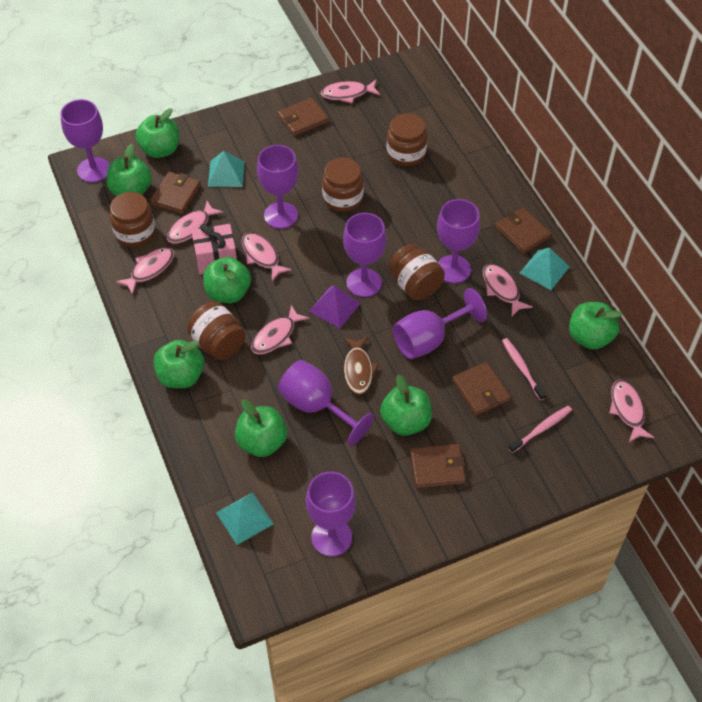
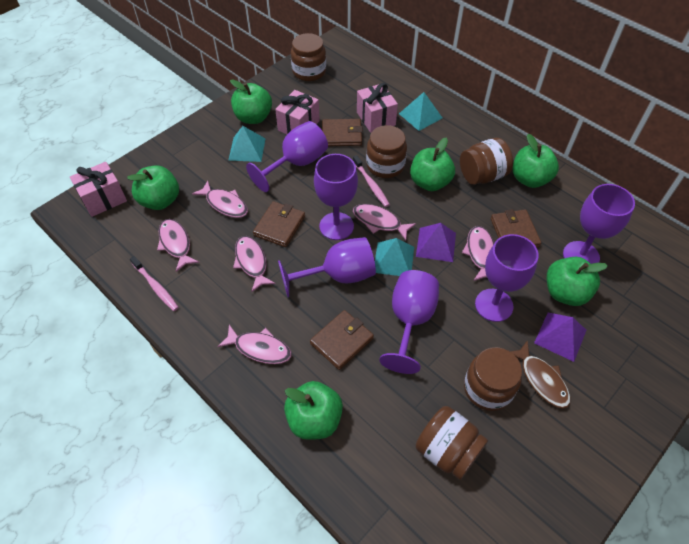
brown wallet: [150,172,201,214] [278,98,329,136] [410,444,466,488] [452,362,511,416] [496,207,551,254] = 5 -> [253,201,305,247] [310,310,374,370] [322,119,363,146] [491,209,541,248] = 4
green apple: [106,144,152,196] [135,108,179,158] [154,340,204,388] [203,257,251,303] [235,399,287,457] [380,374,432,436] [569,302,622,349] = 7 -> [127,165,179,210] [230,79,272,124] [284,381,343,440] [410,138,455,191] [512,134,559,188] [547,257,608,306] = 6
pink fish: [116,247,174,295] [167,201,223,243] [241,233,292,281] [251,305,309,354] [320,80,380,103] [483,264,532,316] [609,380,654,442] = 7 -> [157,219,199,272] [192,180,248,218] [217,325,292,364] [233,236,276,292] [353,204,416,240] [462,226,494,281] = 6
pink gift: [191,224,237,275] = 1 -> [70,162,127,217] [275,90,320,134] [357,83,398,133] = 3
purple goblet: [60,99,110,182] [257,145,298,229] [278,360,374,446] [306,471,356,557] [343,213,386,297] [393,288,487,359] [437,199,480,283] = 7 -> [246,121,328,192] [278,237,376,297] [314,154,358,240] [379,270,439,374] [475,234,539,322] [563,184,635,264] = 6
purple pyramid: [309,286,361,328] = 1 -> [416,223,456,262] [534,313,587,362] = 2

